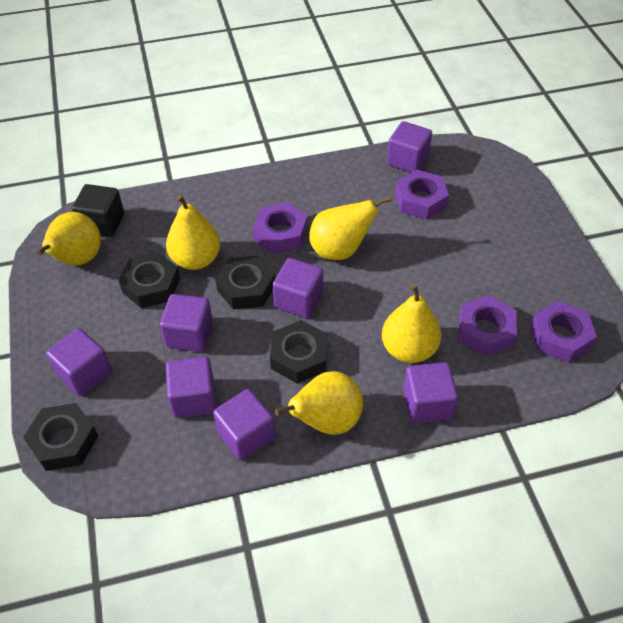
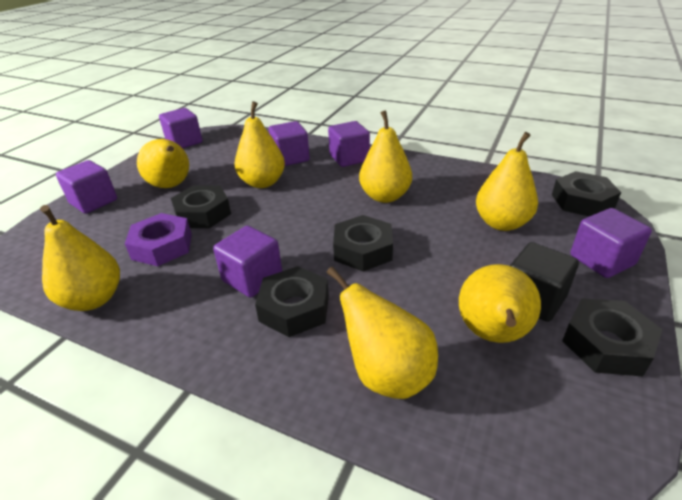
black nut: [23,403,98,471] [119,252,180,308] [215,256,275,309] [270,320,328,384] = 4 -> [171,185,231,228] [255,266,329,337] [333,215,393,272] [552,171,621,216] [562,298,663,376] = 5
purple cube: [46,328,112,396] [160,294,213,352] [166,356,216,418] [213,389,276,461] [273,258,323,318] [387,121,432,173] [403,362,458,423] = 7 -> [56,160,117,214] [159,108,202,148] [213,226,282,297] [269,121,310,166] [328,121,370,167] [570,208,652,278] = 6
purple nut: [253,202,308,254] [395,170,449,219] [458,295,517,356] [531,301,597,363] = 4 -> [125,213,192,266] = 1
yellow pear: [36,212,101,265] [166,195,220,270] [275,371,363,435] [309,196,392,260] [382,284,441,363] = 5 -> [40,205,120,311] [137,139,189,188] [234,101,285,188] [327,267,438,399] [359,110,412,203] [459,264,541,343] [476,132,538,231] = 7

